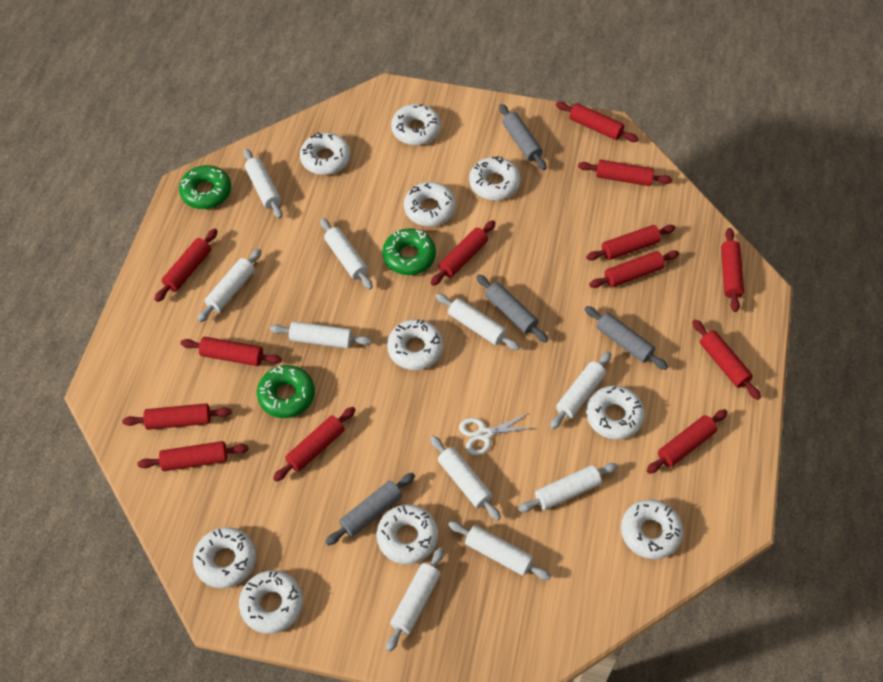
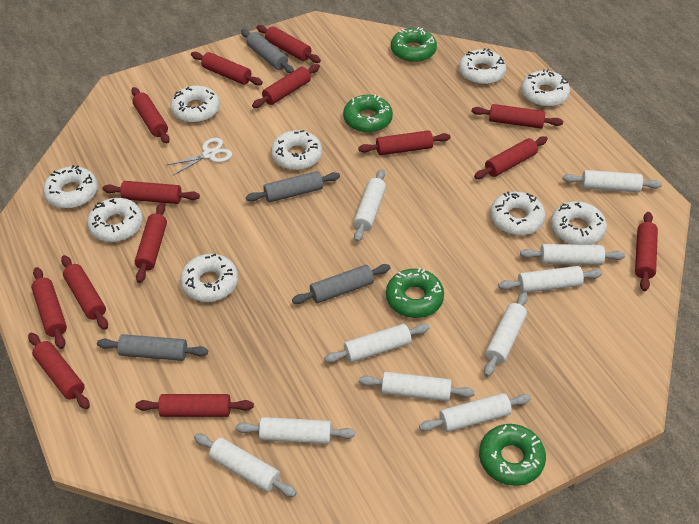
green donut: [179,165,231,209] [257,365,315,418] [382,228,436,275] = 3 -> [343,95,393,133] [386,268,444,318] [391,27,437,62] [479,424,546,486] = 4
red rolling pin: [123,403,232,430] [138,441,249,471] [154,229,218,302] [180,337,282,366] [273,407,356,481] [431,220,496,286] [556,102,639,142] [578,160,672,186] [586,225,675,260] [589,250,679,288] [646,409,728,474] [692,319,761,400] [721,228,744,312] = 13 -> [28,333,90,409] [31,267,67,349] [61,255,108,330] [103,181,200,204] [131,87,170,143] [135,203,167,283] [136,394,254,417] [191,52,263,85] [252,64,320,108] [257,25,321,63] [358,130,451,155] [471,104,563,129] [474,136,548,179] [635,212,658,291] = 14
white donut: [193,527,256,588] [239,570,303,634] [300,132,351,175] [376,504,438,564] [387,319,443,370] [391,104,441,145] [404,182,456,226] [469,156,521,200] [586,386,645,440] [621,500,683,559] = 10 -> [43,165,98,209] [87,198,143,242] [170,85,220,123] [180,254,238,302] [271,130,322,170] [459,48,506,85] [490,192,545,235] [521,69,570,107] [551,201,607,245] = 9

